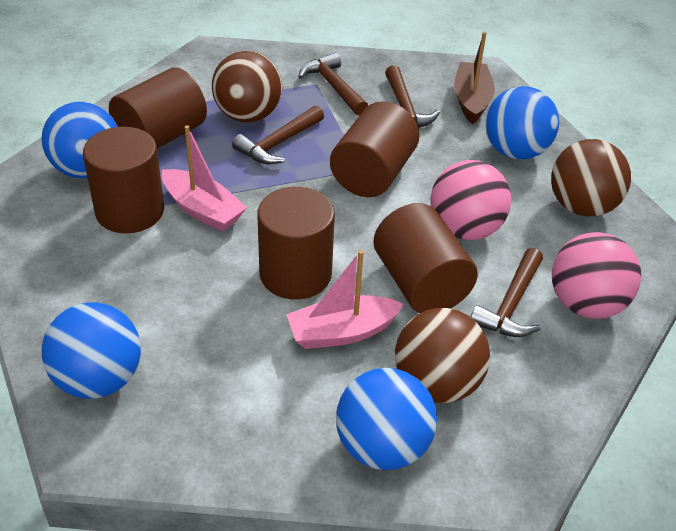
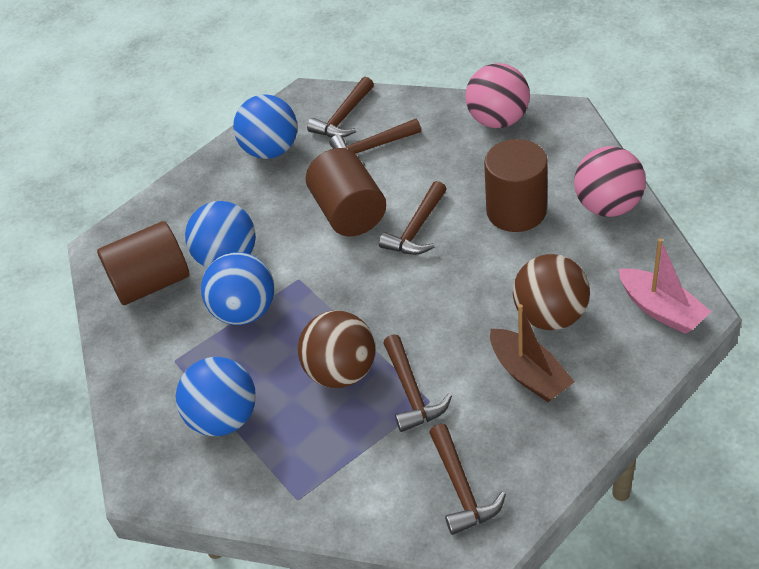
brown ball: [212,51,282,122] [395,308,490,403] [551,139,631,216] = 3 -> [298,311,375,388] [513,254,590,330] = 2
brown cylinder: [83,127,164,233] [109,67,207,149] [258,187,335,299] [330,101,419,197] [374,203,478,313] = 5 -> [97,221,189,305] [306,148,386,236] [484,139,548,232] = 3
brown hammer: [232,105,324,164] [298,52,368,116] [385,65,440,128] [471,248,543,337] = 4 -> [307,77,374,137] [330,119,421,166] [379,181,447,255] [383,334,452,432] [429,424,506,535] = 5
pink boat: [162,125,247,232] [286,250,404,349] = 2 -> [619,238,711,334] = 1

